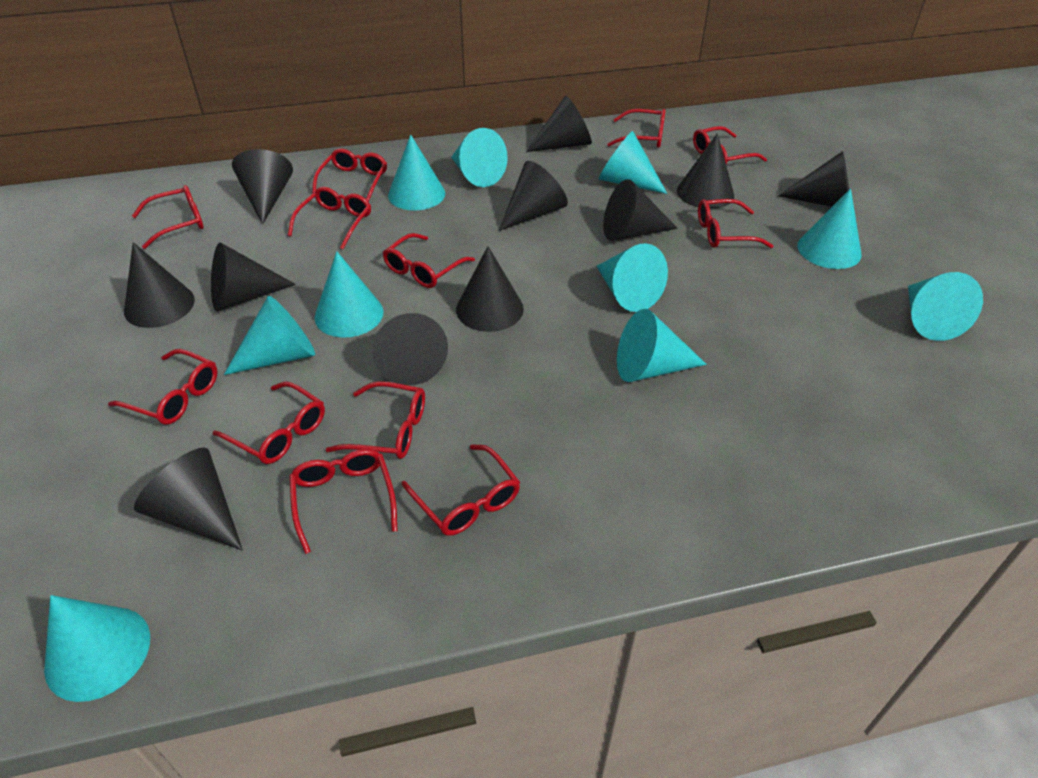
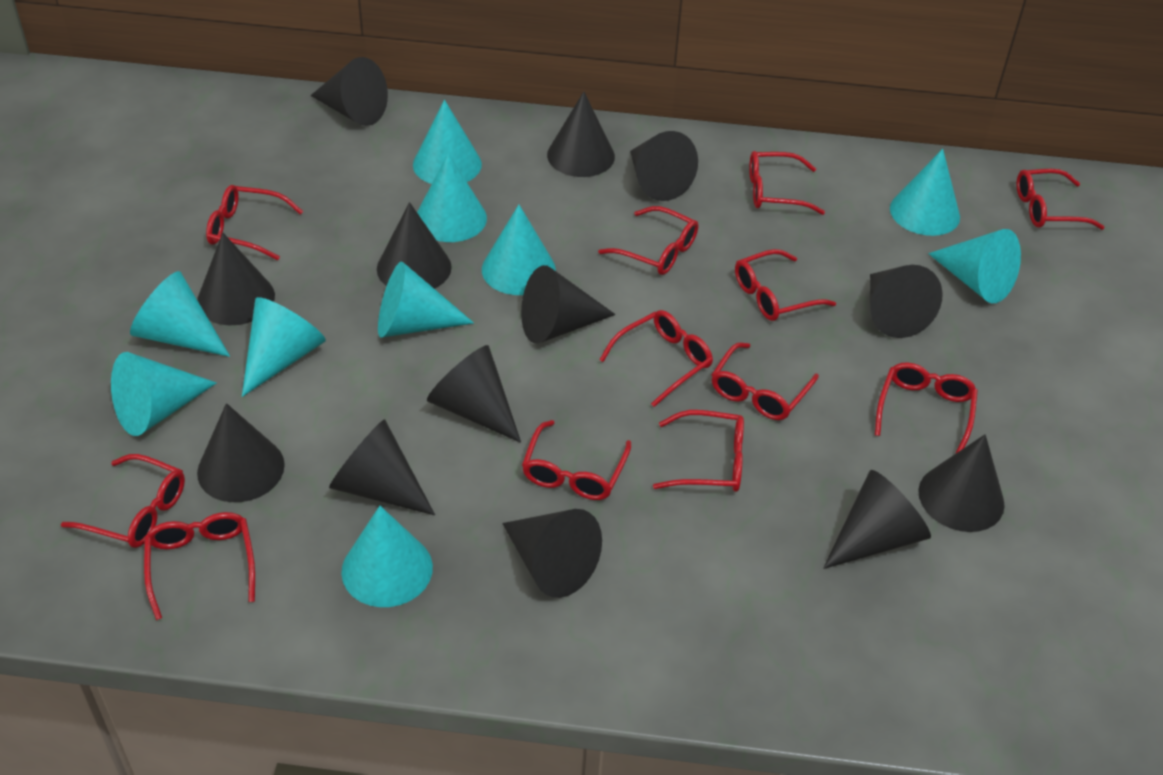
black cone: [124,242,195,328] [134,448,243,550] [211,242,296,312] [232,149,293,225] [373,313,448,385] [456,246,524,332] [499,161,568,231] [526,96,592,152] [603,179,678,241] [677,133,734,209] [778,151,849,207] = 11 -> [197,233,275,325] [197,403,285,502] [311,57,388,126] [329,419,435,515] [377,202,452,289] [427,345,521,443] [502,509,602,598] [521,265,616,344] [547,92,615,177] [630,131,698,201] [823,470,931,569] [870,265,943,338] [918,434,1005,532] = 13

